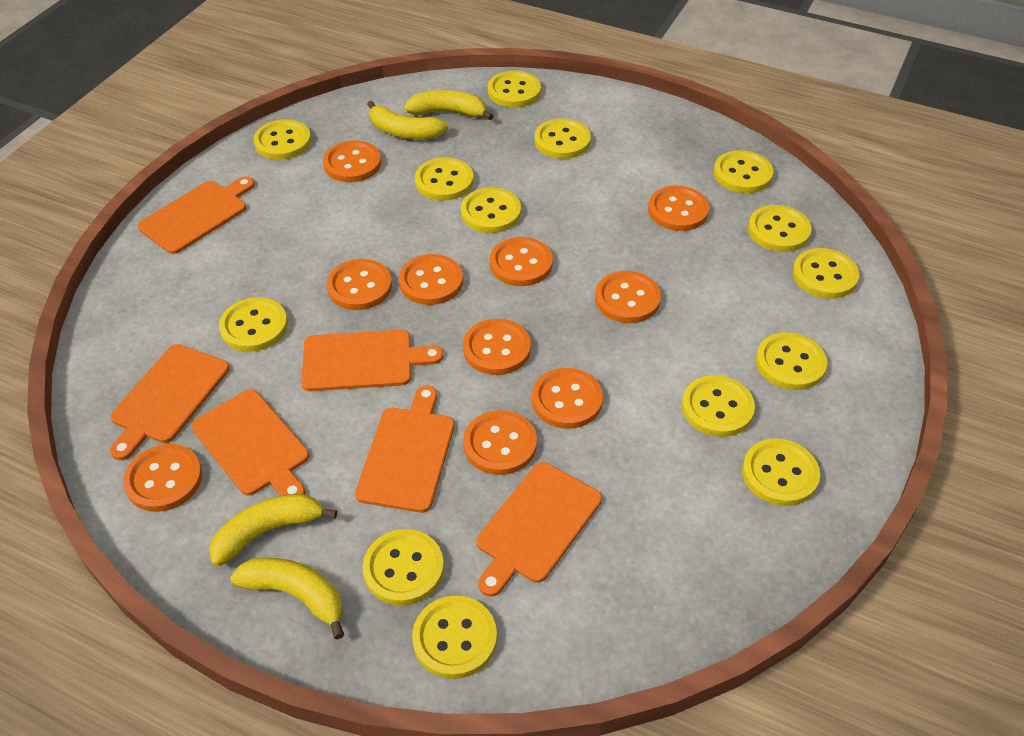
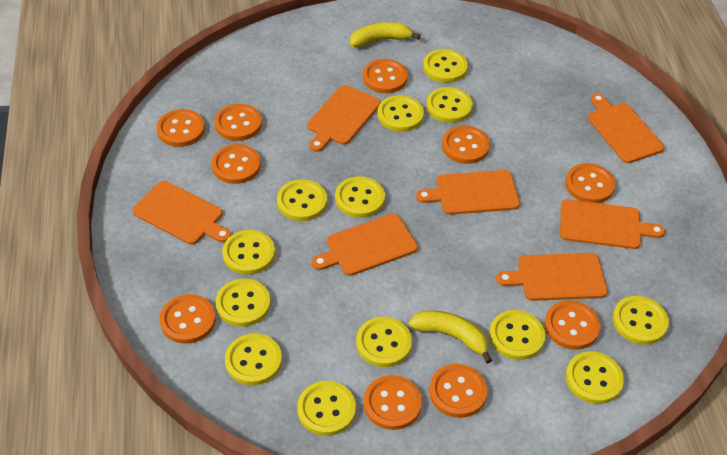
orange cutting board: [110,344,230,460] [138,176,255,254] [191,389,309,496] [301,330,443,391] [355,386,455,513] [476,462,602,597] = 6 -> [132,181,231,245] [307,85,381,152] [312,214,418,276] [416,170,520,215] [496,253,608,301] [560,199,665,249] [588,93,664,163] = 7
yellow banana: [209,494,337,566] [230,558,344,639] [367,101,448,139] [404,90,493,120] = 4 -> [350,22,420,48] [408,310,492,364] = 2
yellow button: [219,297,288,352] [254,119,311,160] [363,529,444,605] [412,595,497,679] [415,157,474,201] [461,187,521,233] [488,71,541,107] [534,118,591,159] [682,375,755,437] [714,150,773,193] [742,438,820,506] [748,205,812,252] [756,332,827,390] [793,248,859,299] = 14 -> [216,279,271,327] [222,230,275,275] [225,333,282,385] [277,179,327,221] [297,381,356,436] [335,176,385,218] [356,317,412,367] [377,95,424,132] [423,49,468,83] [426,87,473,123] [489,310,545,360] [566,351,624,404] [613,296,669,345] = 13

